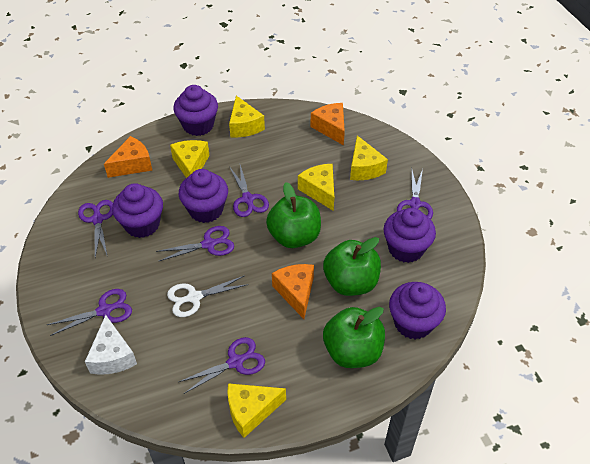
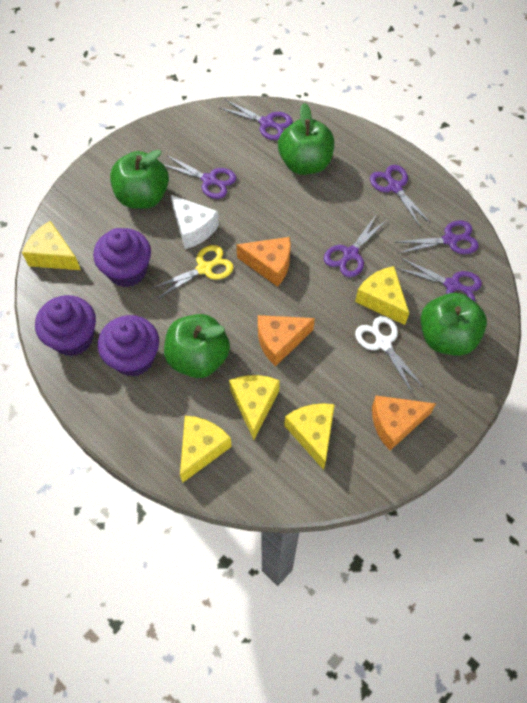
green apple: [266,182,321,248] [323,237,381,296] [323,307,385,368] = 3 -> [110,150,169,209] [164,314,230,378] [278,103,334,175] [420,293,487,356] = 4
purple cupcake: [112,183,163,238] [173,85,218,136] [179,169,228,223] [384,208,436,263] [389,282,446,340] = 5 -> [35,295,96,356] [93,228,151,287] [98,315,159,377] = 3
yellow scissors: none = 0 -> [150,245,234,299] = 1

